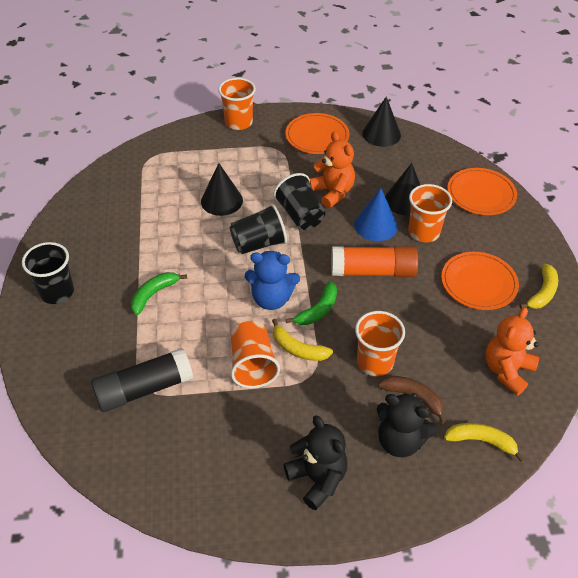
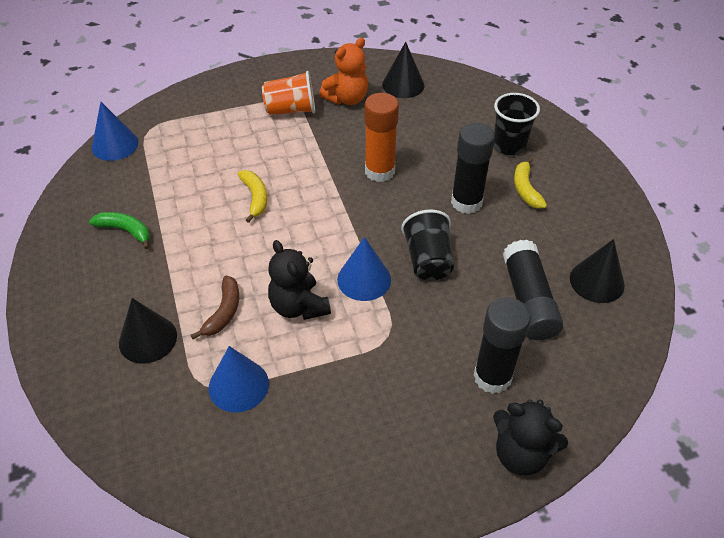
black cup: [22,242,74,304] [230,204,287,254] [273,173,325,230] = 3 -> [401,210,454,281] [494,93,540,155] = 2
black glue stick: [91,348,193,412] = 1 -> [451,123,495,214] [473,297,531,394] [503,240,563,340] = 3
blue cone: [354,188,398,241] = 1 -> [92,102,139,161] [209,346,269,413] [337,237,391,301] = 3
blue teddy bear: [245,251,300,310] = 1 -> none = 0
green banana: [131,272,187,315] [286,281,337,325] = 2 -> [89,212,150,249] = 1
orange cup: [218,78,256,130] [230,321,280,388] [355,311,405,376] [408,184,452,242] = 4 -> [262,71,315,115] = 1
orange plate: [286,113,350,154] [441,252,519,310] [447,168,517,215] = 3 -> none = 0
orange teddy bear: [310,132,355,208] [486,307,539,396] = 2 -> [319,38,368,105] = 1
yellow banana: [272,319,333,361] [444,423,525,462] [520,263,558,309] = 3 -> [238,170,267,223] [514,157,547,209] = 2

